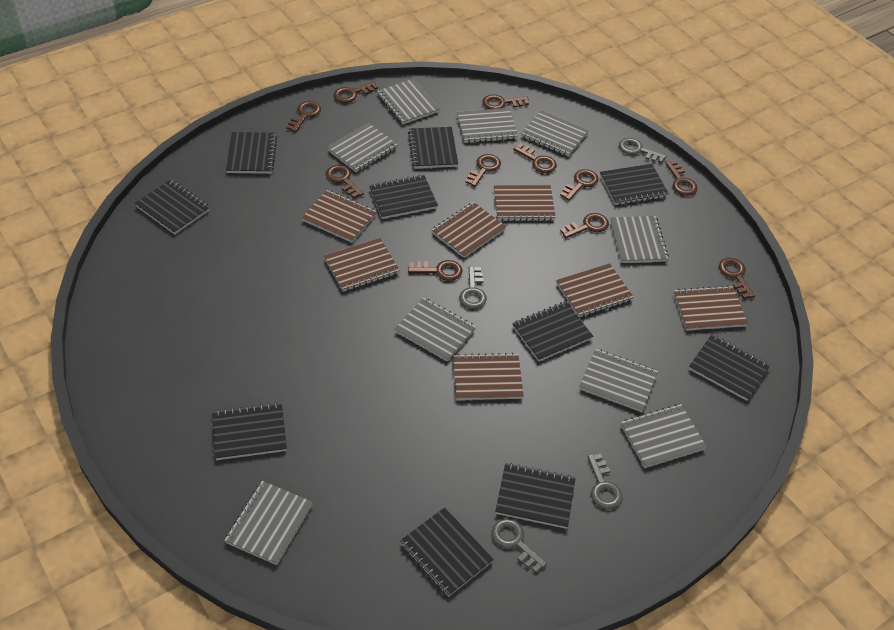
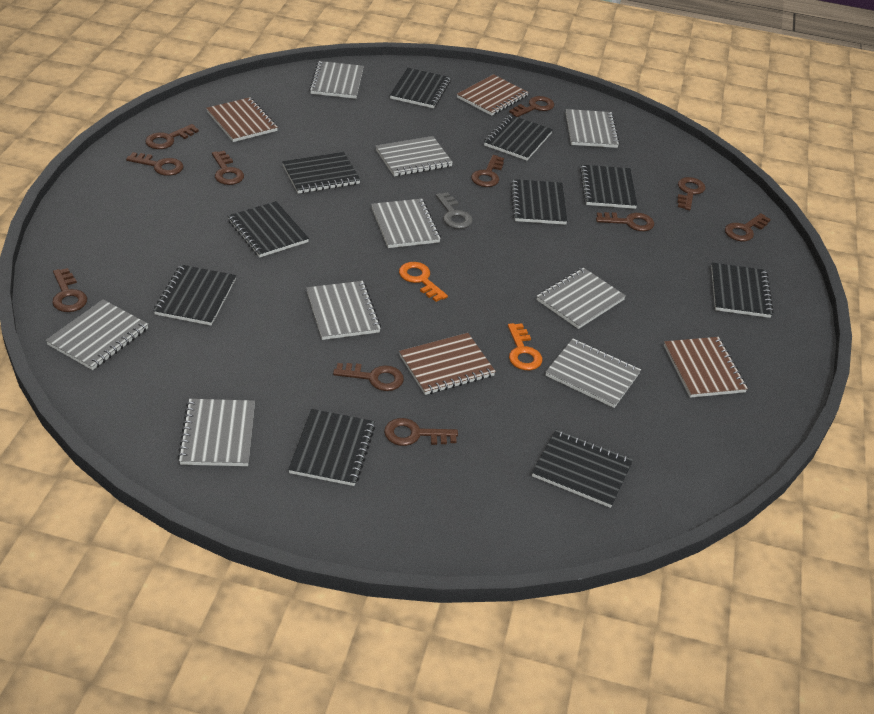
brown notebook: [301,190,377,243] [324,238,400,292] [432,202,506,258] [453,353,524,400] [494,185,556,221] [556,263,634,317] [674,285,748,331] = 7 -> [206,97,278,142] [399,333,496,395] [457,74,529,116] [664,337,748,398] = 4
grey key: [459,266,487,309] [491,519,547,573] [587,454,623,509] [619,138,666,163] = 4 -> [436,192,473,229] = 1
orange key: none = 0 -> [399,262,448,302] [508,323,542,370] = 2

